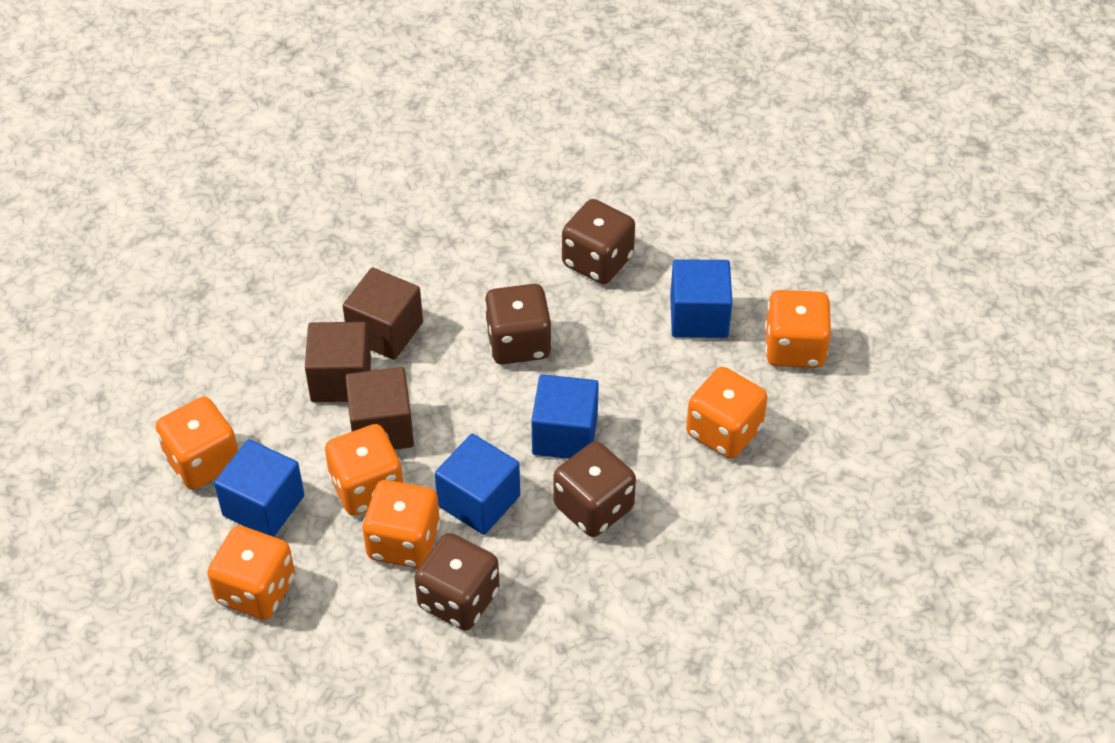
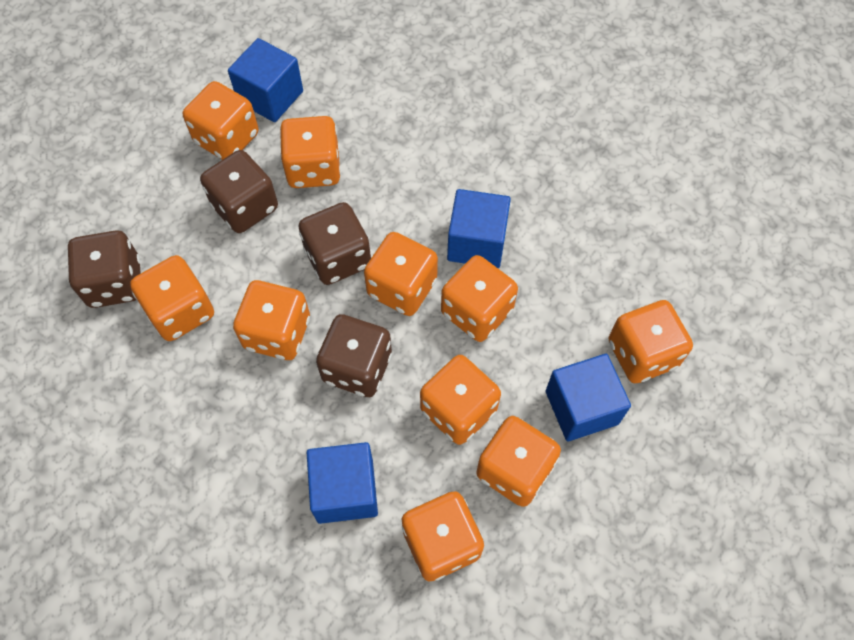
brown cube: [305,322,371,402] [343,267,423,360] [345,367,414,450] = 3 -> none = 0
orange dice: [156,397,238,490] [207,526,295,620] [325,424,404,516] [362,480,440,568] [686,367,768,459] [765,290,831,368] = 6 -> [130,255,214,341] [183,81,259,160] [233,280,310,360] [280,116,341,188] [364,232,438,316] [402,491,484,582] [420,355,501,445] [441,255,518,342] [476,416,561,507] [608,300,693,384] = 10

